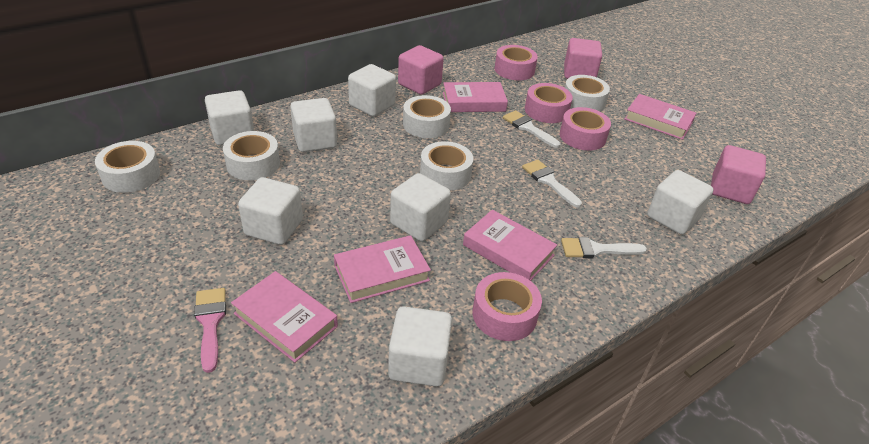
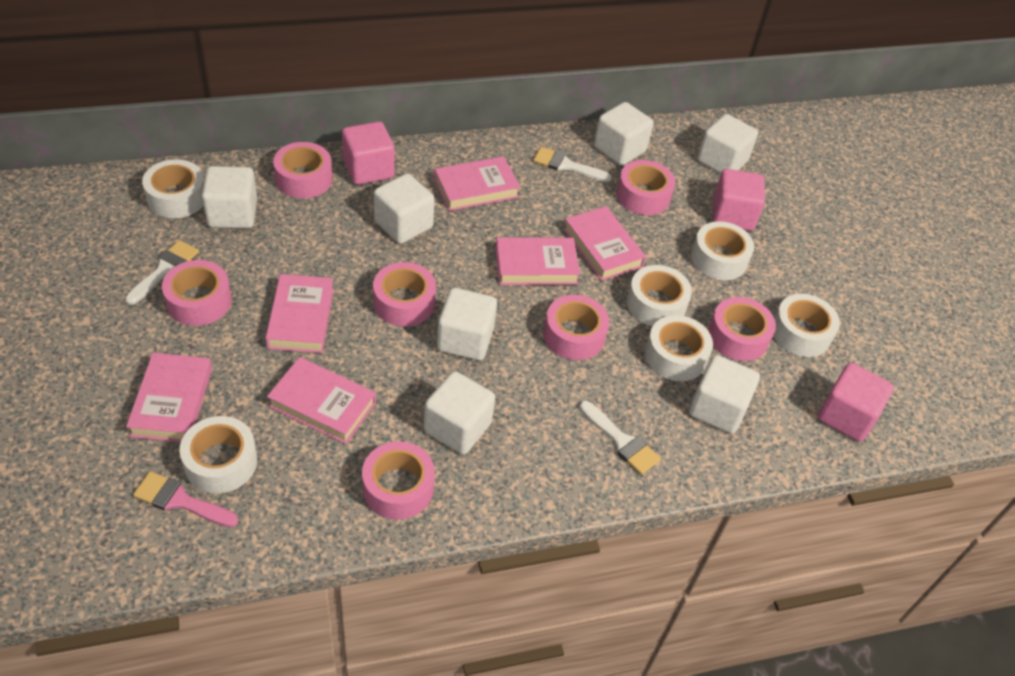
pink book: [231,271,338,363] [334,235,431,303] [443,82,508,112] [463,210,557,281] [625,94,696,140] = 5 -> [126,353,212,442] [265,274,334,353] [267,357,376,444] [434,156,520,211] [495,238,580,285] [563,206,646,281] = 6
pink tape: [473,272,542,341] [494,45,538,80] [525,83,573,123] [560,107,611,151] = 4 -> [162,260,232,326] [273,142,332,198] [362,442,435,519] [373,262,436,326] [544,295,609,360] [616,160,675,215] [708,297,776,361] = 7
white tape: [95,141,160,193] [223,131,280,181] [403,95,451,138] [420,141,473,191] [565,75,610,112] = 5 -> [142,159,204,218] [180,416,257,493] [627,265,692,326] [645,315,713,381] [691,221,754,280] [773,294,840,357] = 6

